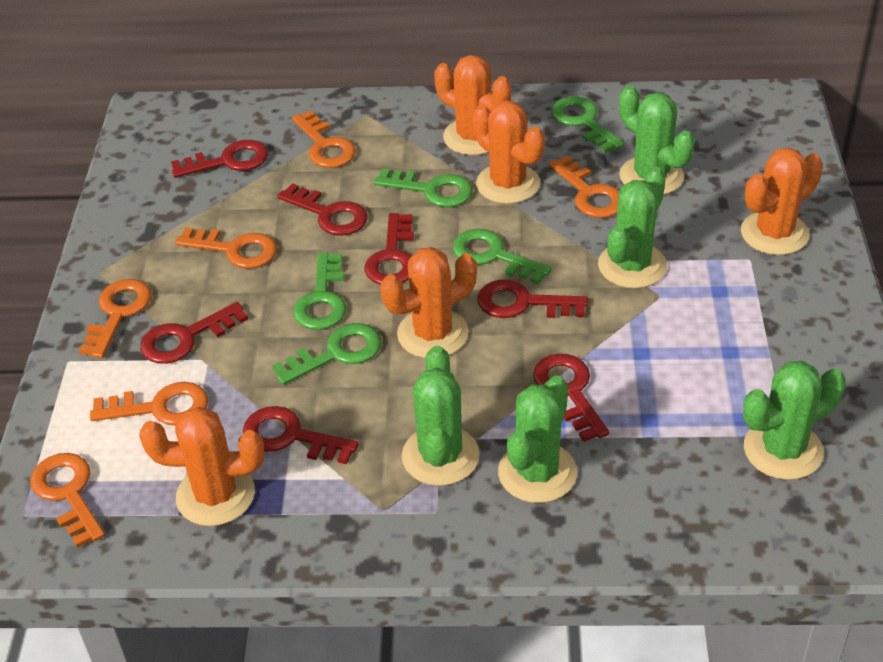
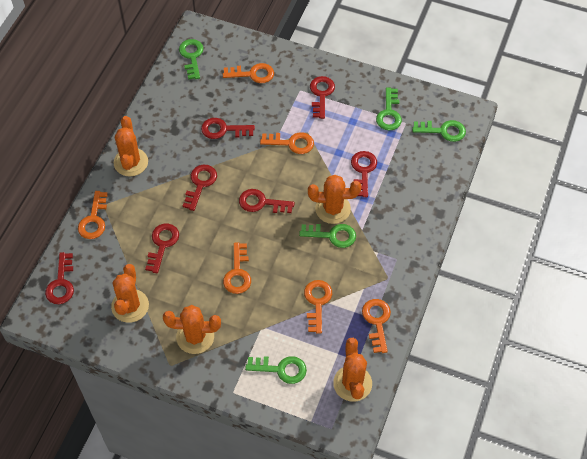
green cactus: [402,346,480,486] [498,376,577,503] [598,167,667,288] [619,85,695,195] [743,361,846,480] = 5 -> none = 0

